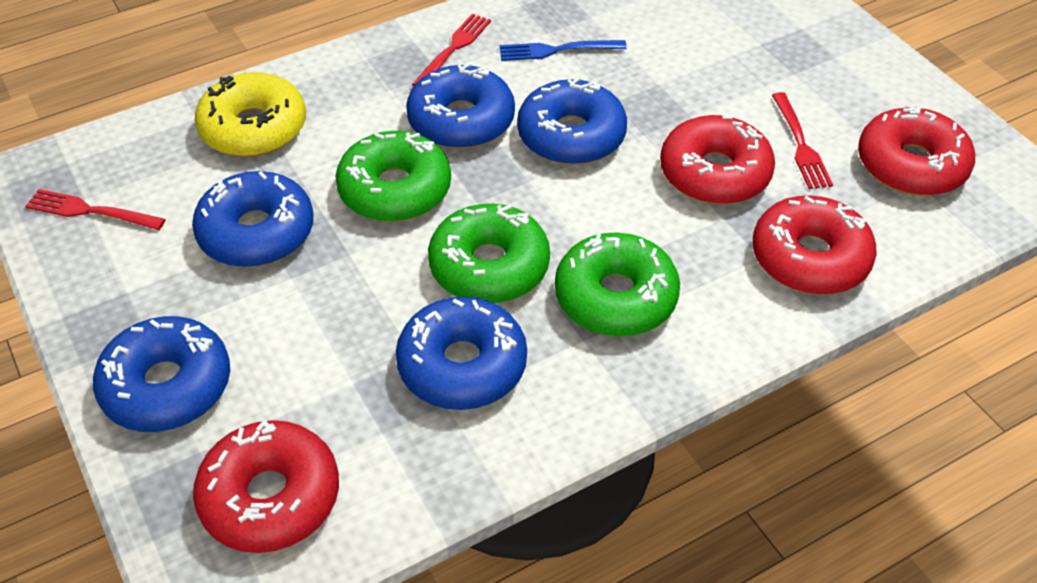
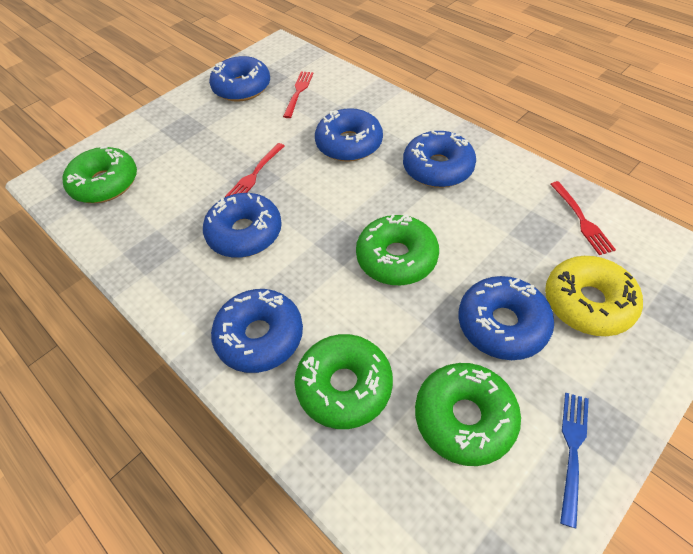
blue donut: [93,316,230,432] [192,171,314,267] [396,297,527,410] [406,63,515,149] [517,77,627,165] = 5 -> [203,193,282,258] [209,56,270,102] [211,289,303,373] [315,108,383,162] [403,131,476,187] [458,276,554,360] = 6
green donut: [336,131,451,222] [428,204,550,303] [555,232,680,337] = 3 -> [62,146,137,203] [294,334,393,429] [356,214,439,285] [415,363,521,466] = 4
red donut: [193,420,339,553] [660,115,775,204] [752,196,877,295] [858,106,975,196] = 4 -> none = 0

